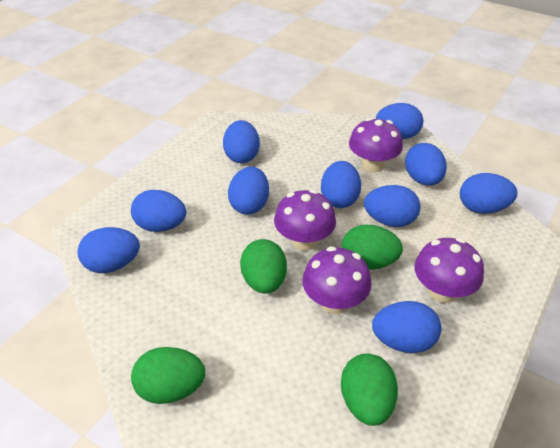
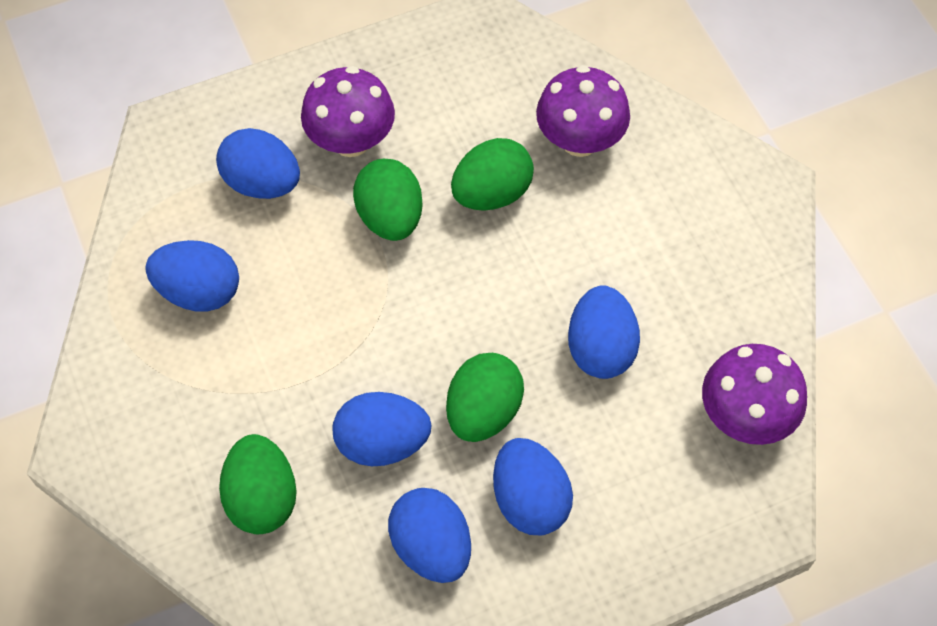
blue egg: [78,227,140,273] [131,190,186,232] [223,120,260,163] [228,167,269,215] [321,161,361,208] [364,185,421,227] [372,301,441,353] [376,103,423,139] [405,143,447,186] [460,173,517,214] = 10 -> [145,240,239,312] [216,128,300,199] [333,392,431,466] [388,488,471,583] [493,438,573,535] [568,285,640,379] = 6
purple mushroom: [274,190,336,251] [302,246,372,314] [349,118,403,172] [414,238,484,303] = 4 -> [301,66,395,157] [536,65,630,157] [702,344,807,445] = 3

